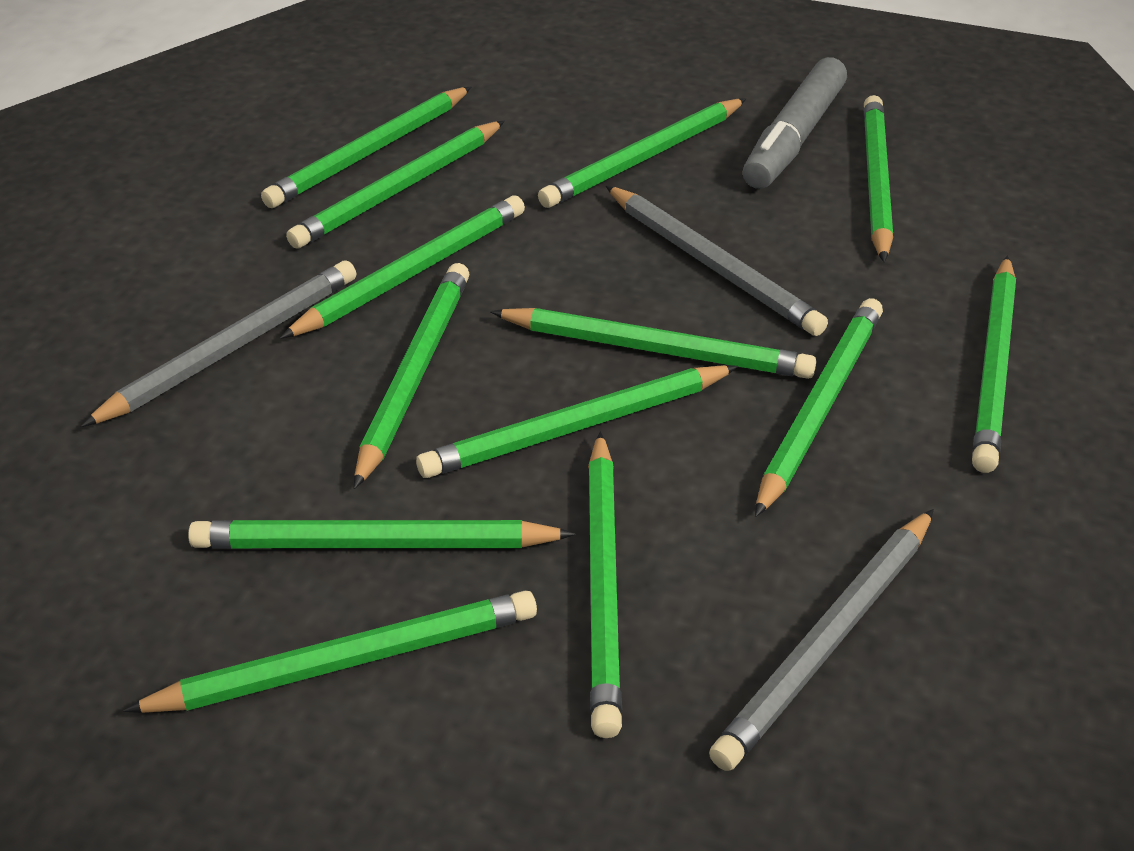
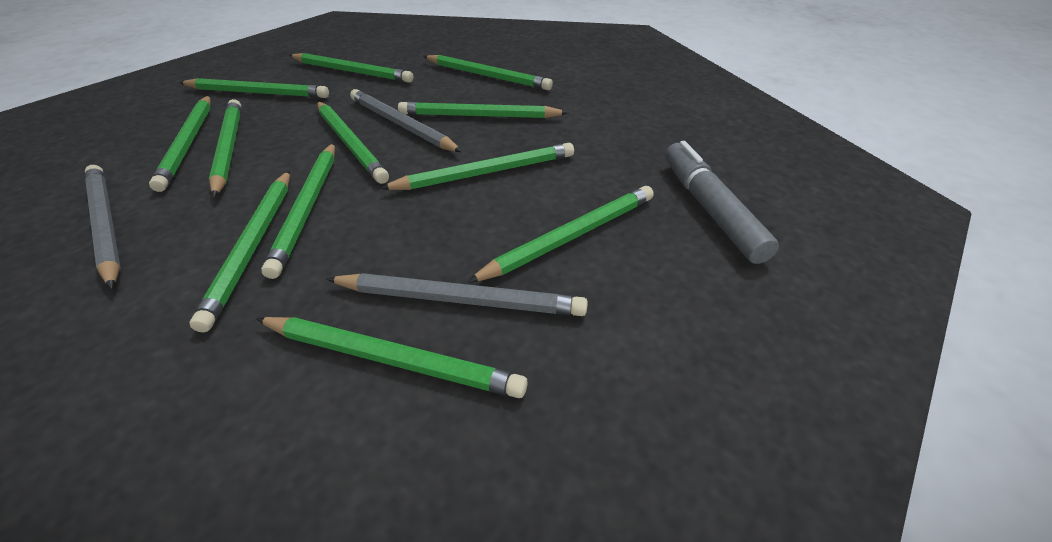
green pencil: [123,591,537,713] [188,520,576,548] [261,87,471,208] [280,195,525,339] [286,121,505,249] [354,263,469,489] [416,365,738,478] [490,308,816,379] [538,98,746,208] [588,432,622,738] [755,298,883,517] [864,95,893,262] [972,256,1016,473] = 13 -> [149,95,211,192] [179,78,329,98] [190,171,290,333] [209,99,241,198] [256,317,528,398] [261,143,335,279] [289,53,413,83] [317,101,389,184] [380,143,574,190] [398,102,569,118] [423,55,553,90] [467,186,654,283] = 12

